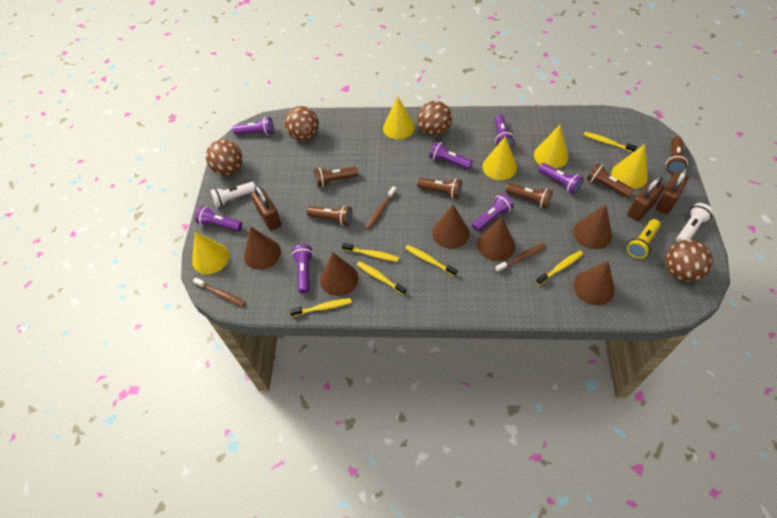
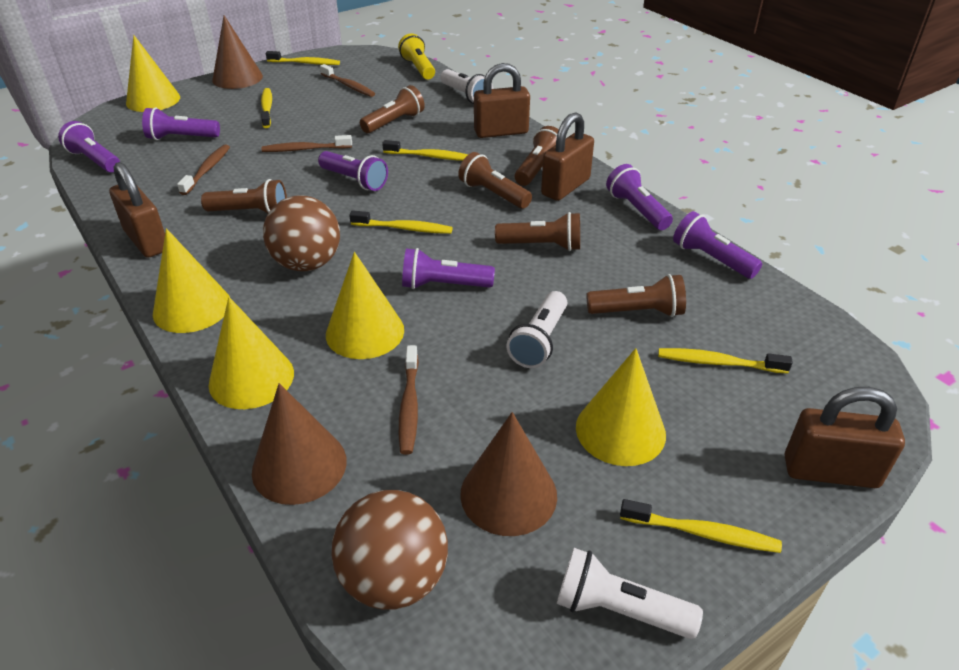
brown ball: [206,139,243,175] [285,106,319,141] [418,101,452,136] [665,240,713,282] = 4 -> [263,195,340,271] [331,490,448,610] = 2
brown cone: [244,226,281,270] [320,253,358,296] [432,205,469,249] [477,217,515,261] [573,205,612,249] [574,261,615,305] = 6 -> [212,15,263,89] [252,383,347,505] [460,412,557,536] = 3
brown padlock: [251,185,281,231] [627,176,665,221] [656,167,689,214] = 3 -> [109,162,165,258] [474,63,530,138] [541,112,594,201] [785,387,905,488] = 4
brown toothbrush: [193,277,246,307] [365,186,397,230] [495,243,546,273] = 3 -> [177,144,230,195] [261,135,352,152] [320,64,375,97] [399,345,419,455] = 4
purple flashlight: [195,206,242,231] [232,117,274,135] [292,245,313,293] [429,141,473,169] [472,193,514,232] [494,114,514,148] [538,163,583,194] = 7 -> [58,121,120,172] [142,107,220,140] [318,151,388,191] [402,248,495,289] [606,164,673,230] [673,211,762,279] = 6
white flashlight: [210,182,255,207] [676,203,714,242] = 2 -> [440,69,493,104] [506,291,567,368] [557,548,703,639] = 3

